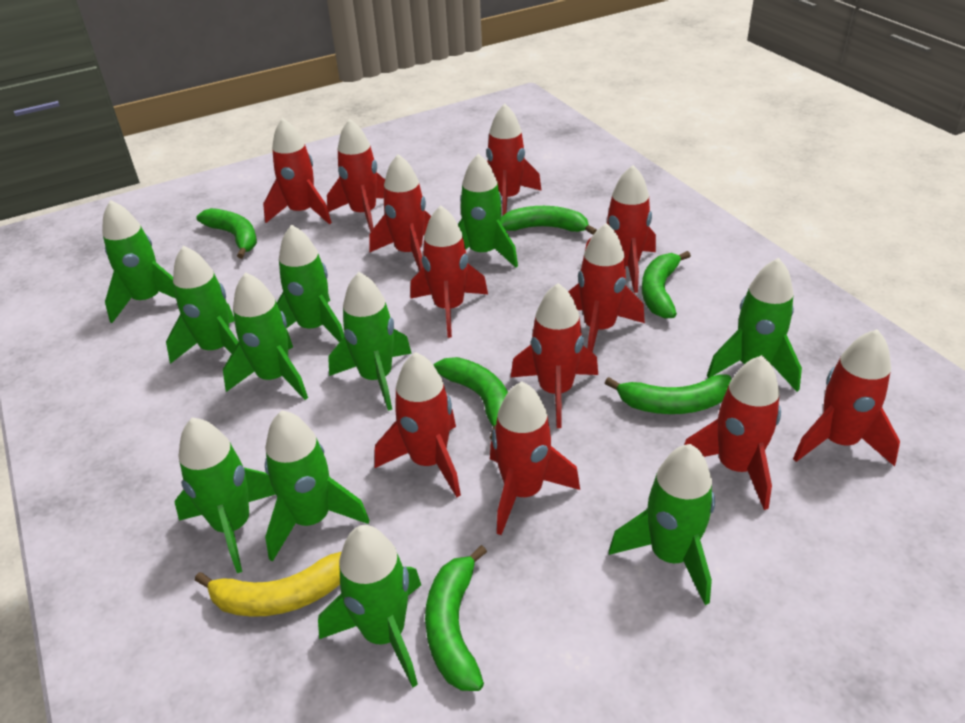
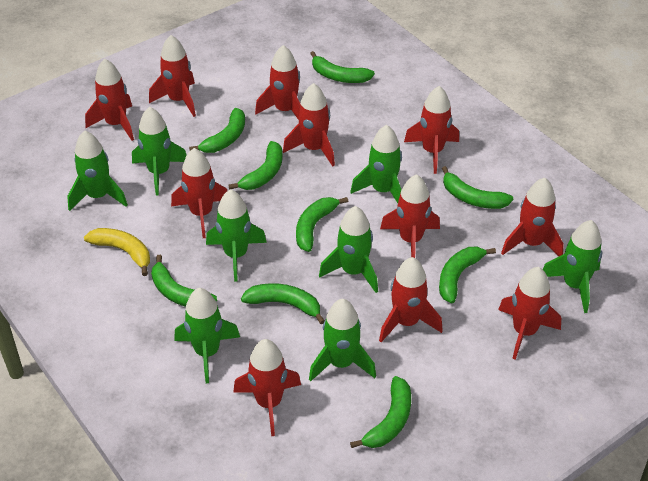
green banana: [196,208,257,259] [425,545,487,691] [433,357,508,440] [501,206,597,235] [605,374,732,414] [642,251,691,319] = 6 -> [151,255,217,307] [189,108,245,153] [228,141,283,190] [241,283,325,324] [296,197,348,252] [310,51,375,83] [350,376,411,448] [439,247,496,303] [442,166,513,209] = 9
green rocket: [102,200,176,323] [166,246,238,364] [174,417,276,573] [223,272,308,400] [265,410,369,562] [277,224,345,342] [318,525,421,688] [328,272,412,411] [458,153,518,267] [609,444,715,605] [707,258,802,392] = 11 -> [67,130,128,211] [132,107,187,196] [174,288,240,383] [206,189,267,282] [309,299,376,381] [319,206,378,293] [350,125,402,203] [543,220,602,313] = 8
red rocket: [263,118,332,224] [327,118,385,232] [369,154,431,271] [375,352,461,497] [410,205,488,338] [486,103,542,215] [490,381,580,535] [511,283,598,428] [568,223,645,352] [585,165,656,293] [684,355,781,510] [793,329,900,466] = 12 -> [85,59,134,141] [149,35,196,117] [171,148,227,238] [233,339,301,436] [255,45,300,120] [283,83,335,166] [379,257,443,342] [380,174,440,258] [404,86,459,174] [498,267,561,360] [501,178,564,256] = 11

